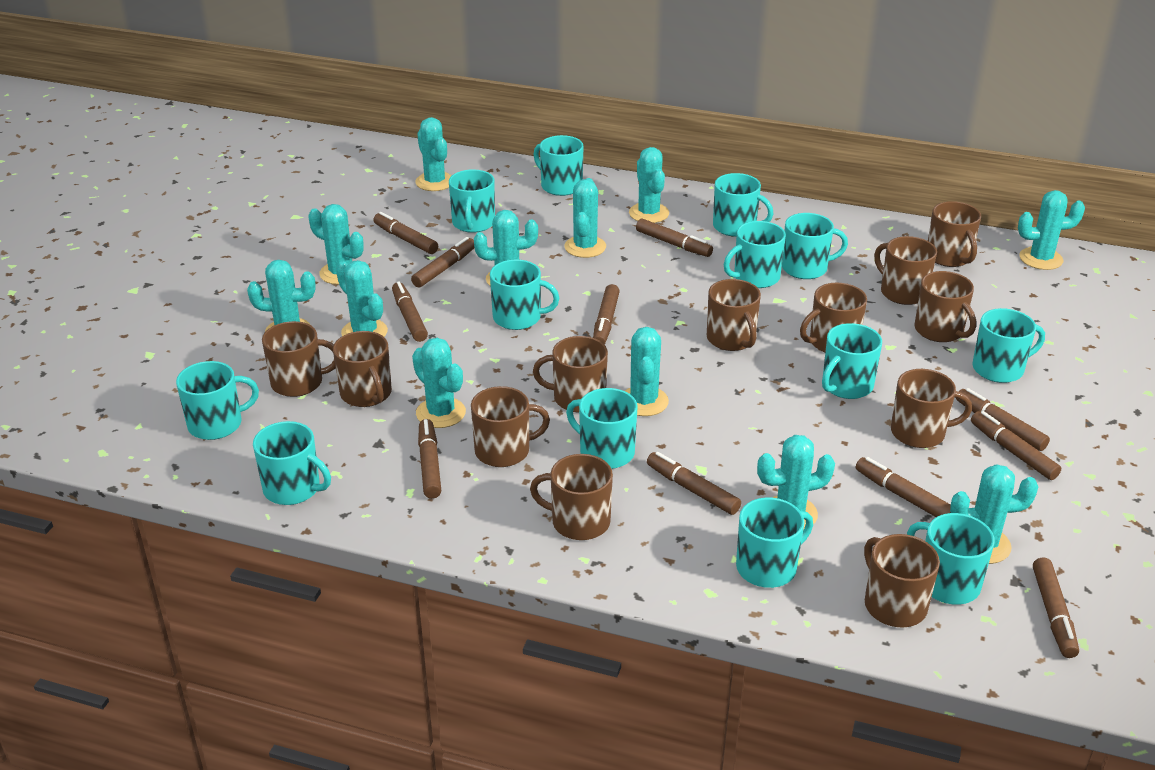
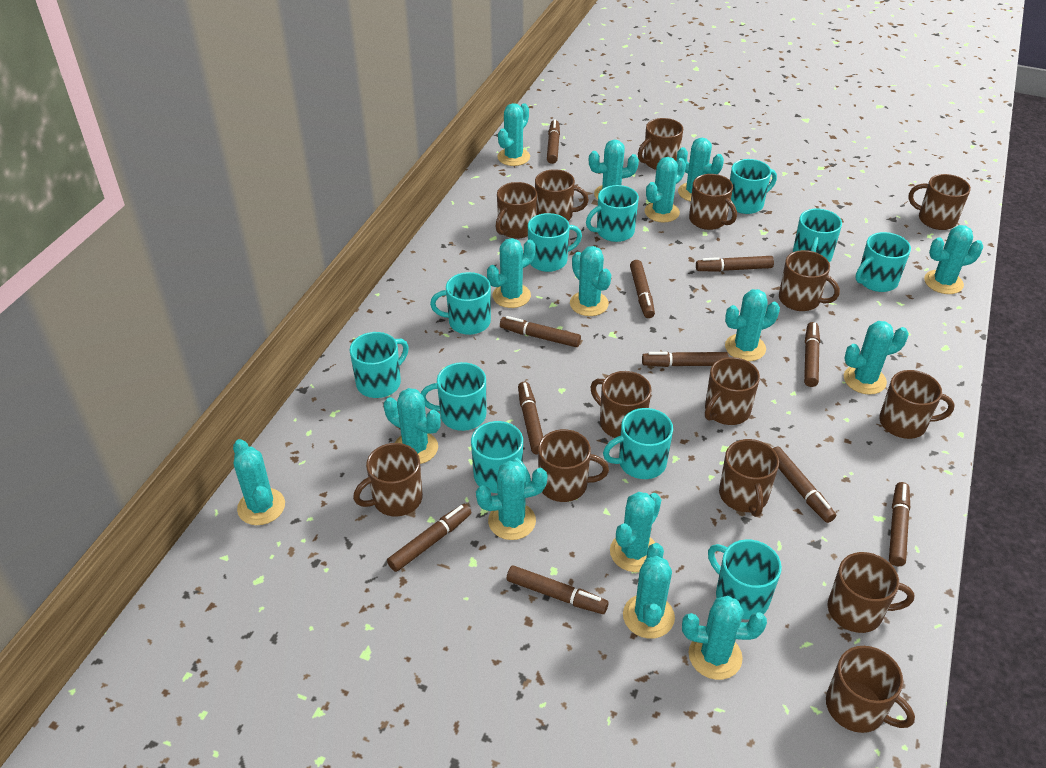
brown mug: [262,321,336,397] [333,331,392,407] [471,386,550,467] [530,454,613,540] [533,336,608,413] [707,279,761,351] [800,283,867,353] [864,534,940,628] [874,236,937,305] [891,369,972,448] [914,271,976,342] [928,201,981,267] = 12 -> [353,443,423,516] [495,182,537,239] [535,169,589,221] [538,429,609,502] [590,371,652,438] [638,118,683,170] [689,174,737,230] [705,357,760,425] [719,439,779,517] [779,250,840,311] [826,646,915,733] [828,552,914,633] [879,370,954,439] [908,174,971,230] = 14
turquoise cactus: [247,260,316,332] [308,204,364,285] [336,260,388,337] [412,338,466,428] [416,117,452,191] [474,210,538,286] [564,178,606,258] [625,327,669,416] [629,147,669,223] [757,435,835,530] [950,464,1038,564] [1018,190,1085,270] = 12 -> [233,439,285,525] [384,388,441,464] [476,461,547,540] [487,238,535,308] [497,103,530,166] [570,246,611,316] [589,140,639,200] [610,492,661,572] [623,543,675,639] [645,157,686,223] [677,138,724,202] [682,596,767,680] [725,289,780,361] [844,321,909,395] [924,225,983,294] = 15
turquoise mug: [176,361,259,440] [253,421,331,505] [449,169,495,233] [490,259,559,330] [533,135,584,196] [566,388,637,469] [713,173,773,237] [724,221,786,288] [736,498,813,588] [782,213,848,279] [822,323,882,399] [907,513,995,604] [972,308,1045,383] = 13 -> [350,332,409,398] [421,362,486,431] [430,272,491,335] [471,421,531,493] [528,213,582,272] [586,185,639,242] [603,408,673,479] [708,539,782,620] [729,159,777,214] [793,209,842,263] [856,232,911,292] = 11

